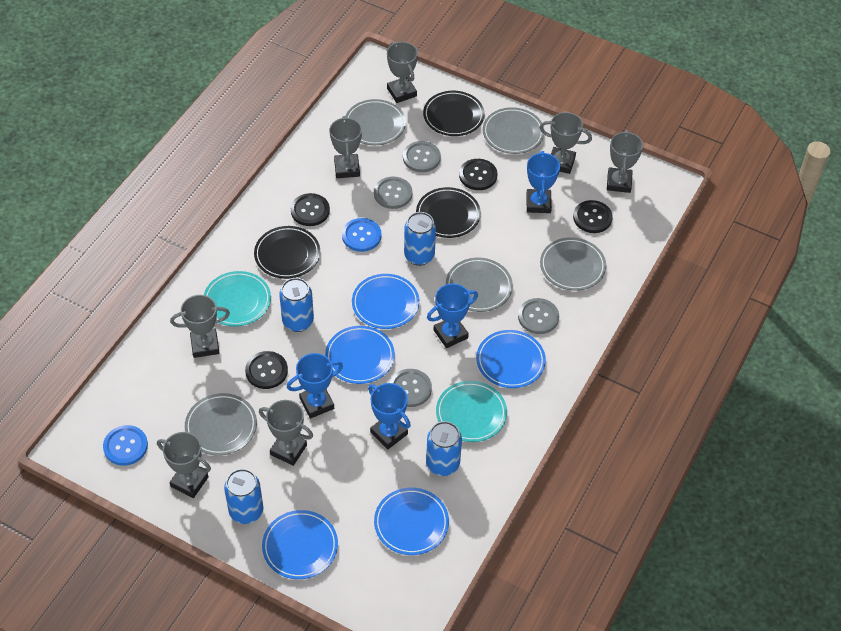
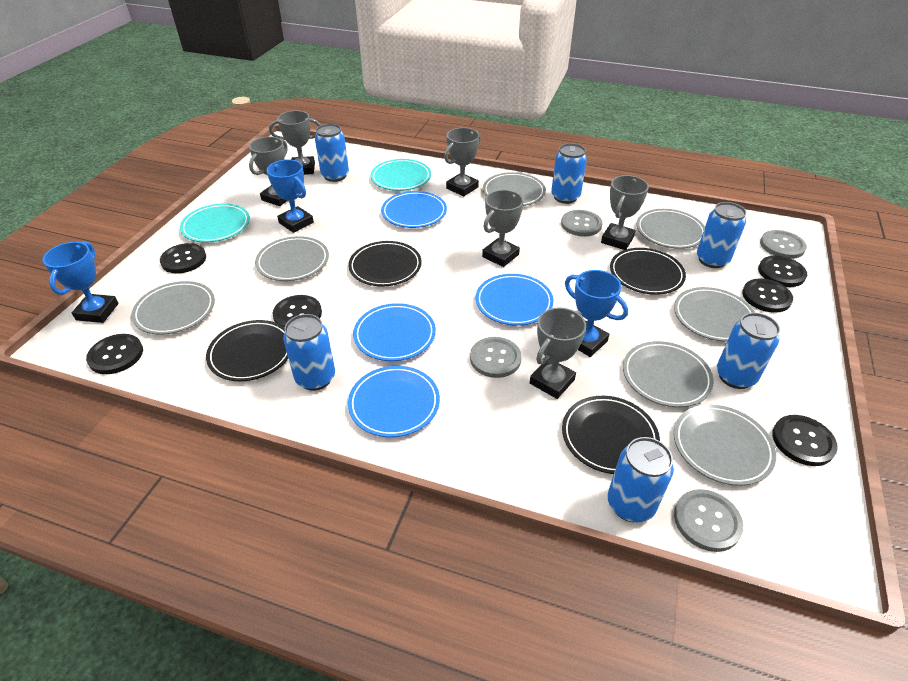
black button: [245,351,288,389] [291,193,330,226] [459,159,498,190] [573,200,613,233] = 4 -> [86,334,143,374] [160,243,206,274] [272,295,322,327] [742,278,793,313] [758,256,807,287] [772,415,838,466] = 6
black plate: [254,226,320,279] [416,187,481,238] [423,91,485,136] = 3 -> [206,320,288,381] [348,241,422,287] [562,396,660,474] [610,248,686,295] = 4
blue button: [103,425,148,466] [342,218,381,252] = 2 -> none = 0
blue can: [224,469,263,524] [279,278,314,332] [404,212,436,266] [426,421,462,476] = 4 -> [283,314,335,391] [315,124,349,182] [551,143,587,204] [608,437,674,522] [697,202,746,268] [717,313,780,389] = 6
blue plate: [262,510,338,579] [325,326,395,384] [352,274,420,329] [374,488,449,555] [476,330,546,388] = 5 -> [348,366,440,437] [353,303,436,361] [381,191,447,228] [476,274,554,326] = 4
blue trophy: [287,353,343,418] [368,383,411,449] [427,284,478,348] [526,151,560,213] = 4 -> [43,241,118,323] [267,159,314,233] [565,270,628,357] = 3
grey plate: [185,393,257,456] [345,99,406,145] [446,258,513,312] [483,107,544,154] [540,237,606,291] = 5 -> [131,281,215,335] [255,236,329,281] [483,172,546,206] [623,341,714,407] [636,209,705,249] [674,287,755,342] [674,404,776,486] = 7
grey trophy: [157,432,211,498] [170,295,230,358] [259,400,313,466] [330,116,362,178] [387,41,418,103] [539,112,592,174] [607,130,643,193] = 7 -> [249,137,288,206] [269,110,321,175] [444,128,481,196] [482,190,524,267] [530,307,586,399] [601,175,649,250] = 6

